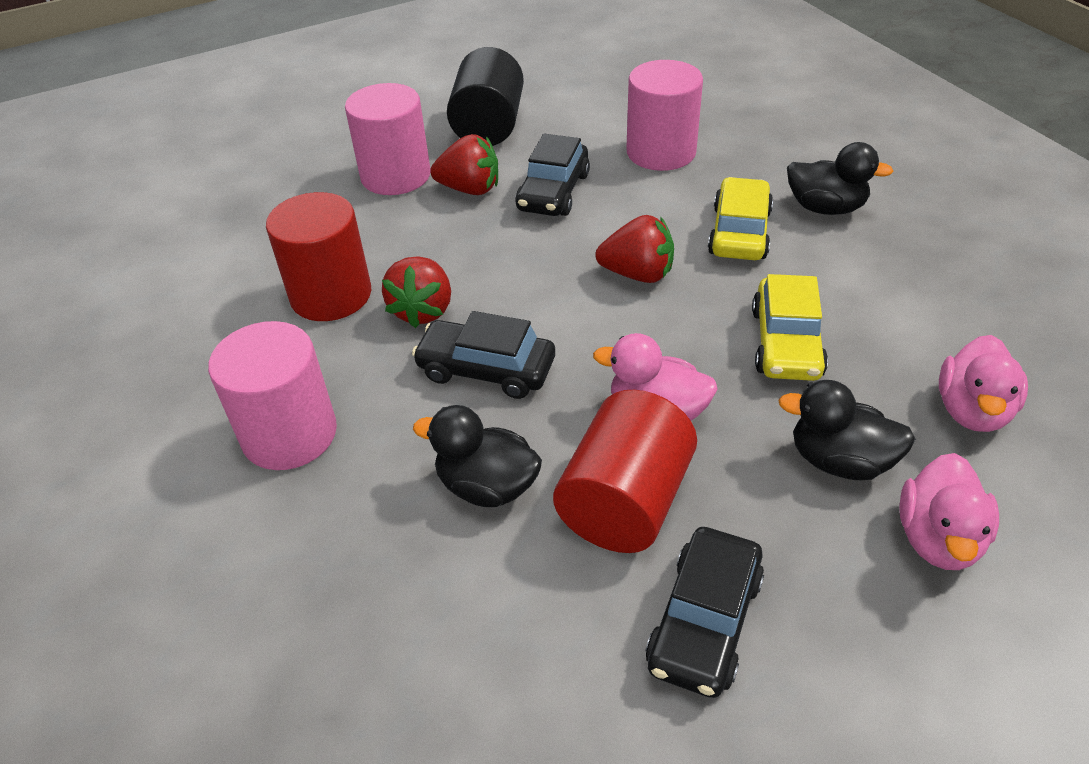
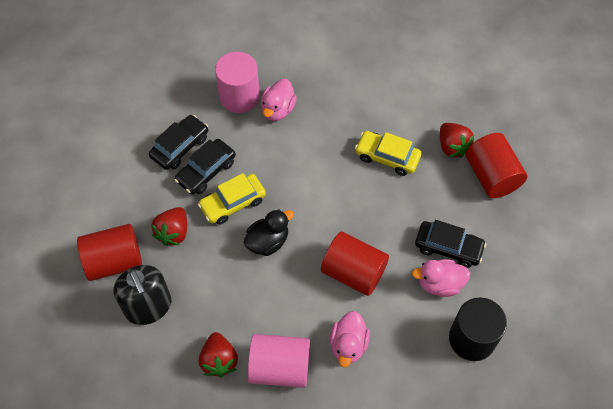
black duck: [413,405,542,507] [778,380,915,480] [787,142,894,215] = 3 -> [244,209,294,256] = 1
black soap dispenser: none = 0 -> [114,265,171,325] = 1
pink cylinder: [208,321,337,470] [345,83,430,195] [626,60,703,171] = 3 -> [215,52,260,113] [248,334,310,388] = 2
red cylinder: [266,192,371,321] [553,390,697,553] = 2 -> [77,224,142,281] [321,232,389,296] [465,133,527,198] = 3

